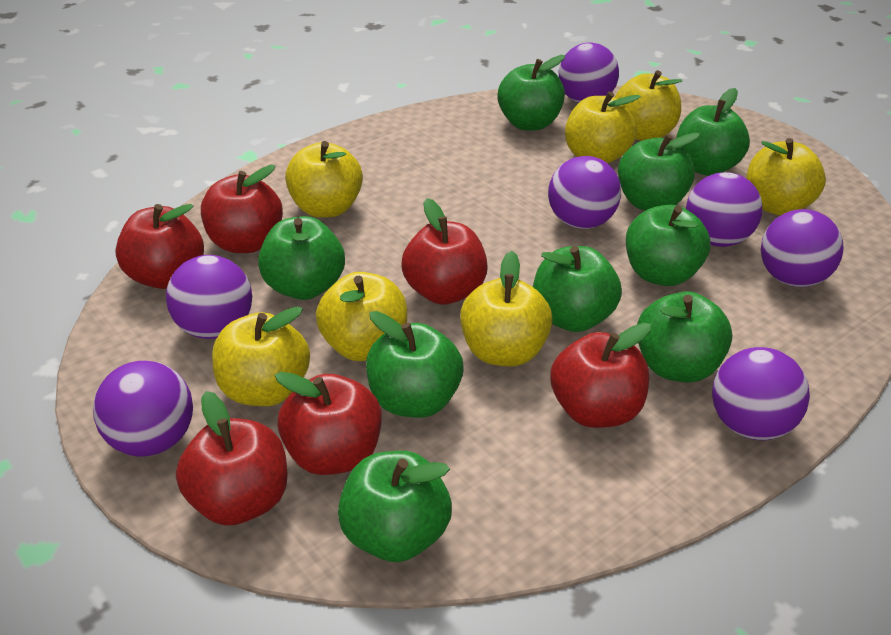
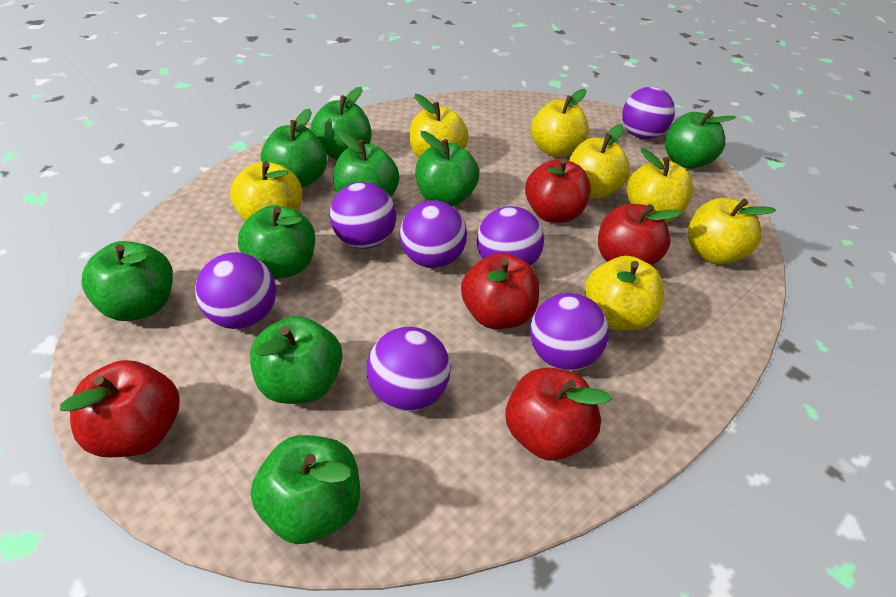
red apple: [115,204,204,289] [176,391,288,526] [201,165,283,253] [275,372,382,475] [401,198,488,305] [550,323,651,428] = 6 -> [60,360,180,457] [461,253,539,329] [505,368,611,461] [525,159,591,223] [598,204,682,265] = 5

